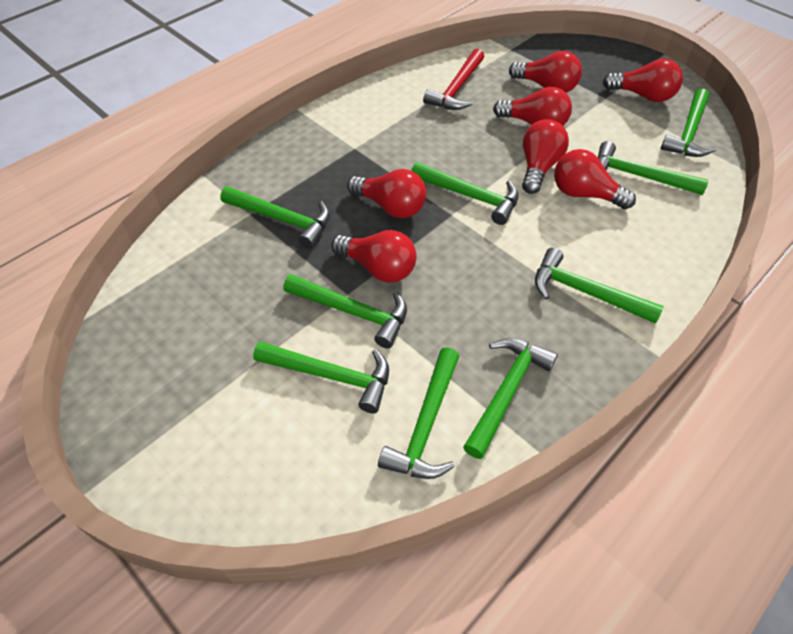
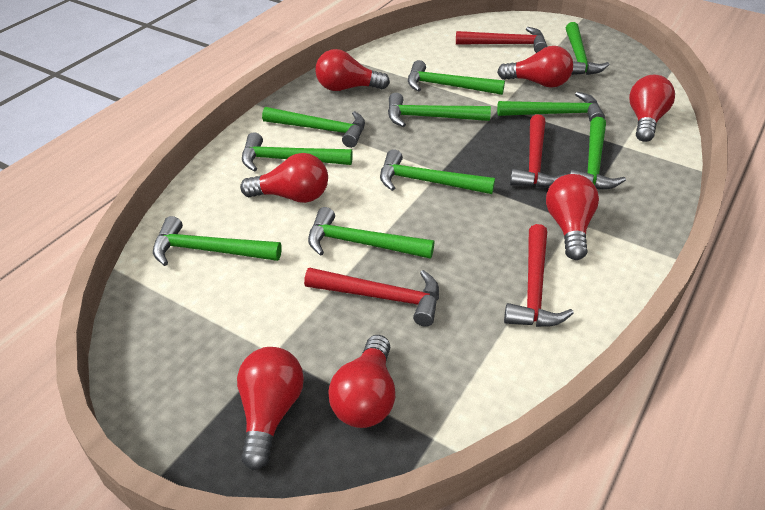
green hammer: [220,186,330,248] [253,341,389,413] [283,274,407,348] [378,347,459,479] [412,162,519,225] [463,338,558,459] [535,248,664,324] [598,141,709,195] [661,89,716,157] = 9 -> [153,216,282,266] [242,132,353,172] [262,107,365,148] [308,207,434,259] [380,149,495,194] [388,93,491,127] [408,60,505,95] [497,92,605,122] [566,22,610,75] [570,117,626,190] = 10
red hammer: [423,49,484,110] = 1 -> [304,268,439,327] [456,27,547,53] [504,224,574,327] [510,114,566,188] = 4

